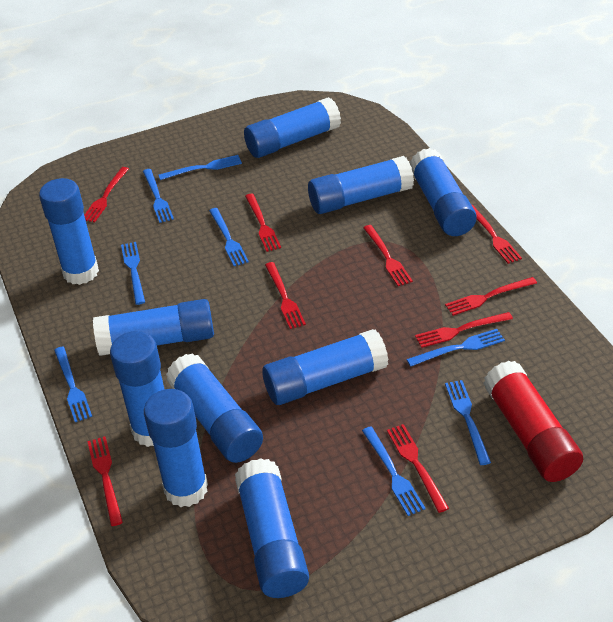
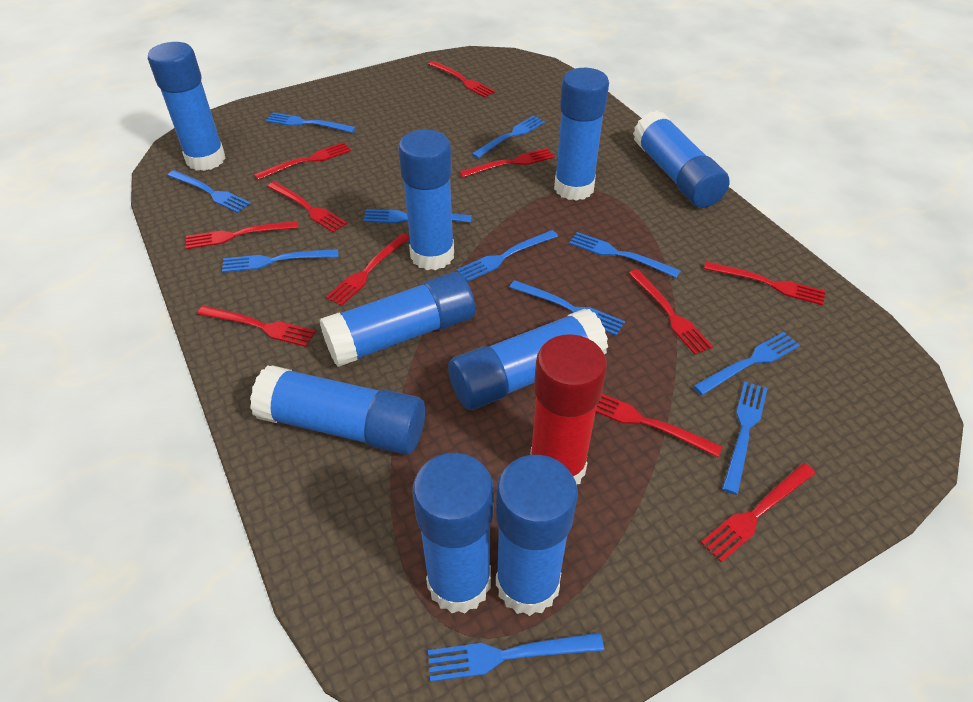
blue fork: [54,347,92,422] [121,242,145,305] [143,169,174,223] [158,155,242,180] [209,208,249,266] [362,427,426,516] [406,329,505,367] [445,380,491,465] = 8 -> [167,170,251,213] [222,249,338,273] [265,113,356,133] [363,209,472,223] [428,632,604,682] [457,230,558,282] [472,116,545,158] [509,280,625,336] [569,232,681,278] [693,332,800,395] [722,382,768,495] = 11
blue glue stick: [39,178,99,285] [93,299,214,356] [110,331,164,447] [144,389,208,507] [166,353,263,463] [235,458,309,598] [244,97,341,158] [262,329,389,405] [308,156,414,214] [410,148,477,236] = 10 -> [148,42,226,171] [250,365,425,455] [320,272,475,367] [398,130,454,270] [413,453,494,613] [448,309,608,410] [496,455,578,616] [554,68,609,201] [633,110,730,208] = 9
red fork: [84,167,129,222] [87,436,123,526] [245,194,281,252] [265,262,306,329] [363,225,413,286] [387,424,449,513] [415,312,513,348] [445,277,537,316] [472,205,522,264] = 9 -> [186,221,299,249] [197,306,316,347] [254,142,351,180] [267,181,347,233] [326,233,410,306] [429,61,496,97] [459,148,555,178] [596,394,723,457] [628,269,713,355] [701,463,816,563] [704,261,826,305] = 11

